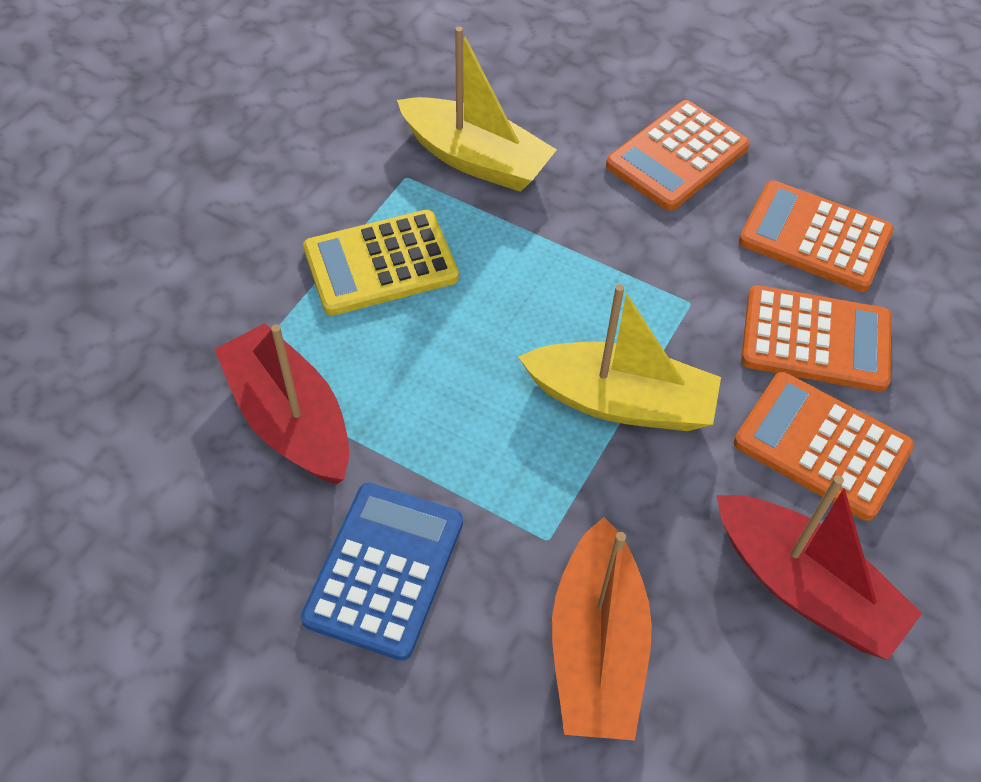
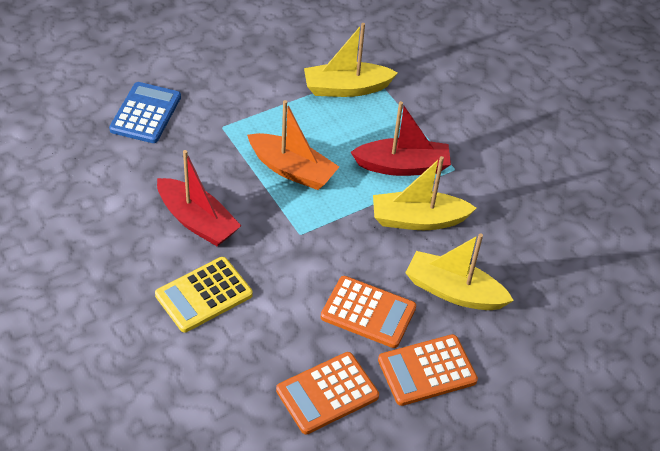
orange calculator: [606,100,750,211] [734,372,914,521] [739,181,894,292] [741,285,892,392] = 4 -> [276,352,379,434] [321,276,416,348] [378,334,478,406] = 3
yellow boat: [397,27,557,192] [518,284,721,431] = 2 -> [304,23,398,97] [373,156,477,230] [405,233,514,310] = 3

